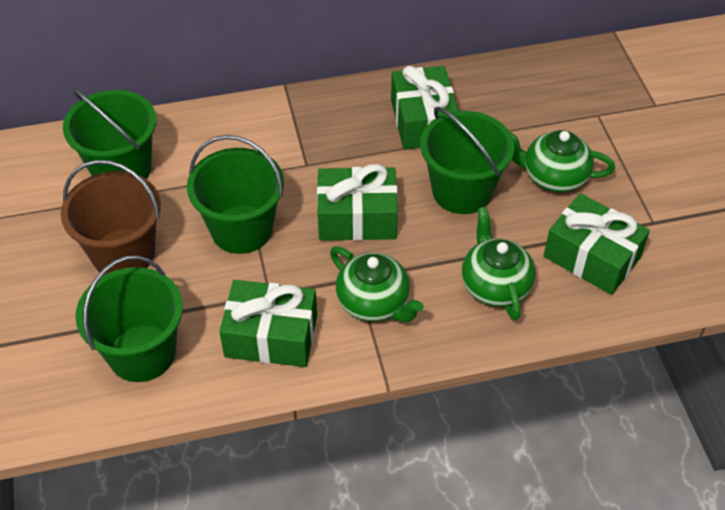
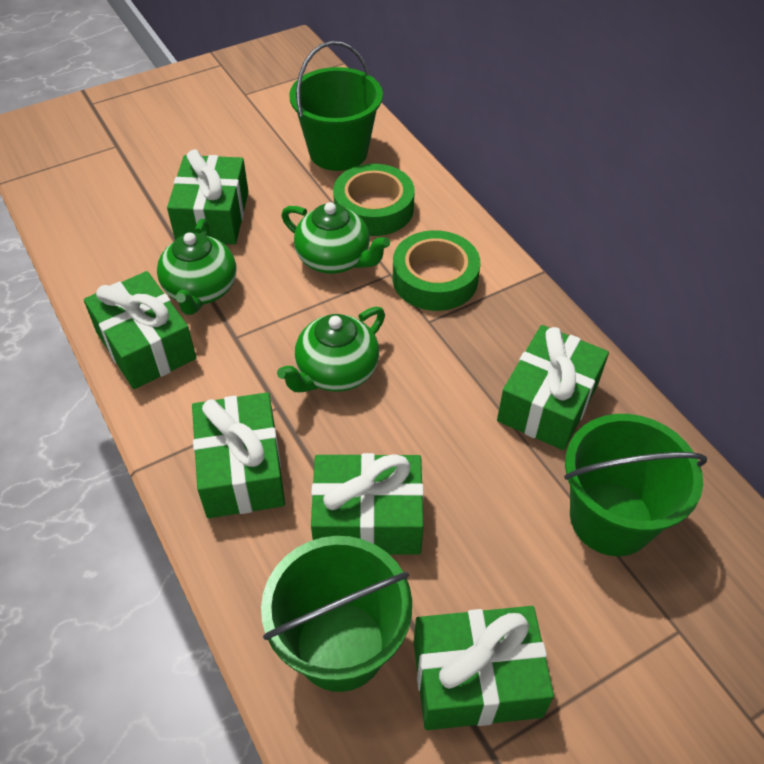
brown bucket: [61,160,161,275] = 1 -> none = 0
green bucket: [63,88,156,179] [75,255,183,382] [187,135,284,254] [420,107,514,214] = 4 -> [261,536,412,692] [289,41,383,171] [564,414,707,556] = 3
green gift: [219,280,317,367] [317,164,398,241] [391,66,458,150] [544,193,650,295] = 4 -> [84,271,196,389] [167,149,249,245] [192,393,285,518] [311,453,424,555] [414,606,554,730] [497,325,609,450] = 6
green tape: none = 0 -> [333,164,415,236] [392,230,480,311] = 2

